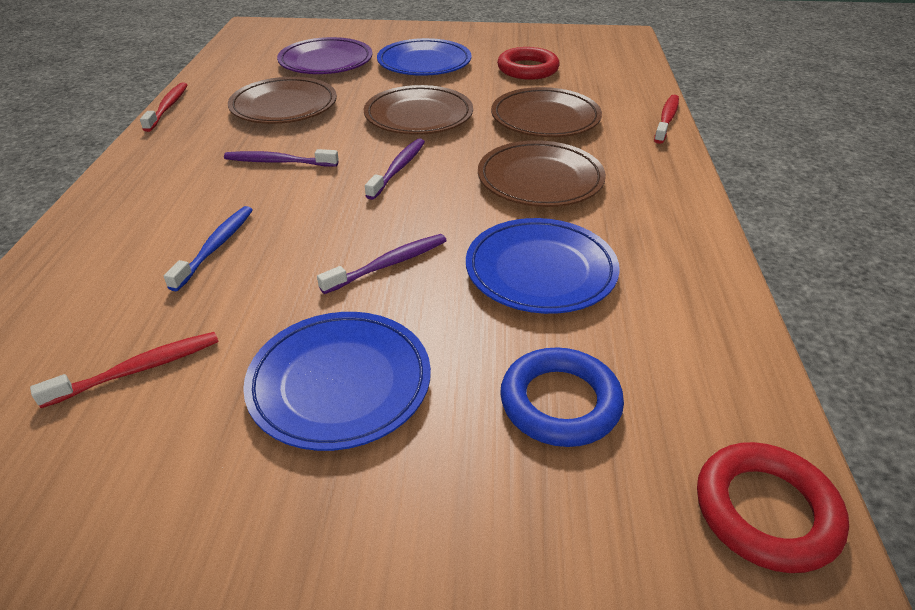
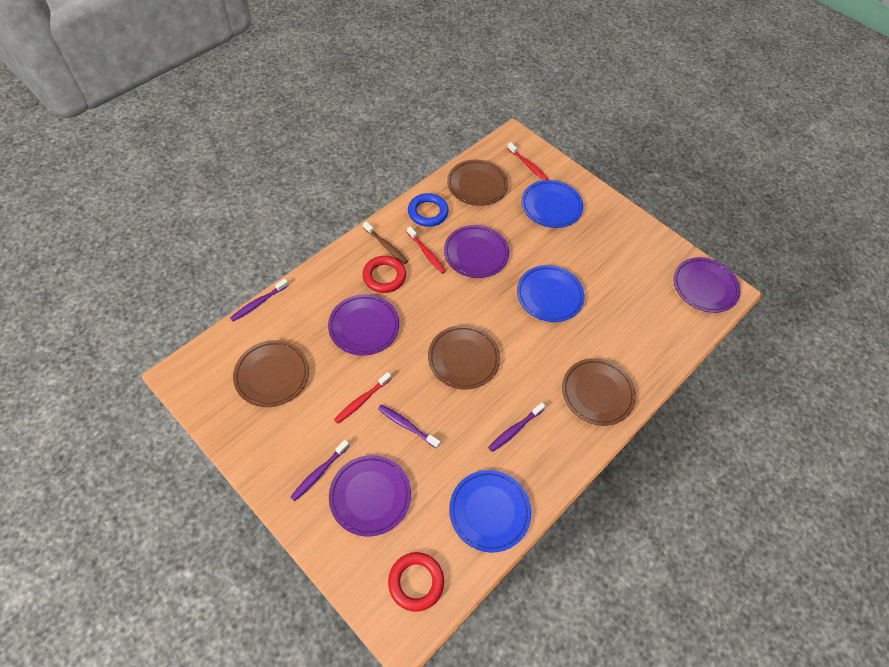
blue toothbrush: [164,206,253,291] = 1 -> none = 0
brown toothbrush: none = 0 -> [363,222,408,264] = 1
purple plate: [277,37,373,74] = 1 -> [328,294,399,356] [329,455,411,537] [444,225,509,278] [673,257,740,313] = 4
purple toothbrush: [224,149,339,167] [317,234,447,294] [365,138,425,200] = 3 -> [230,279,289,322] [290,440,349,501] [378,405,440,448] [488,402,545,452] = 4

